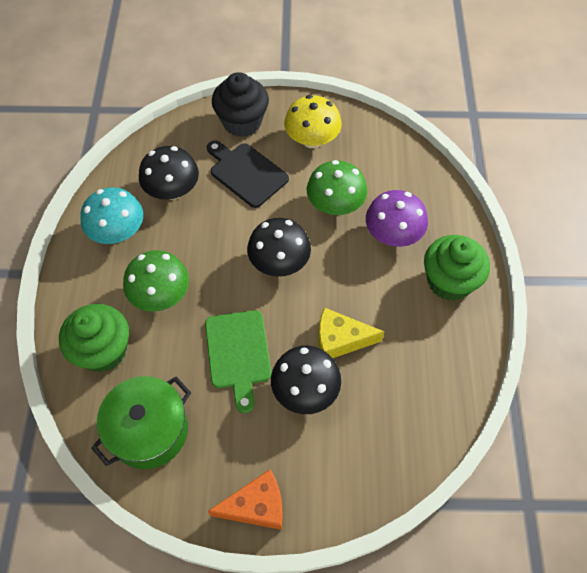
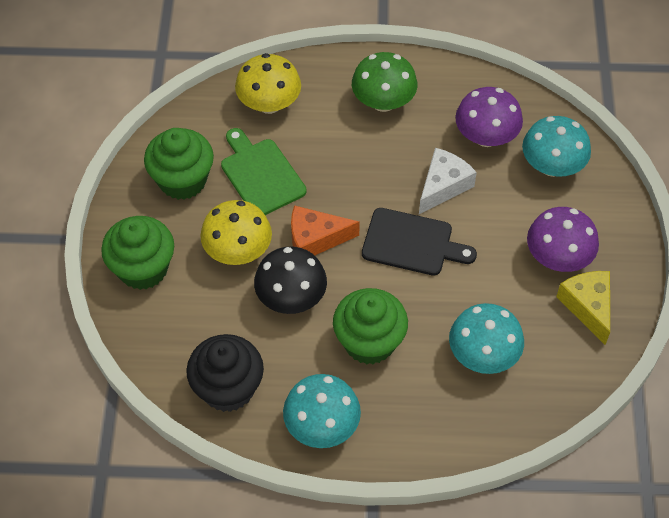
black mushroom: [139,146,199,200] [247,218,311,277] [271,346,341,414] = 3 -> [254,247,327,314] = 1
green cupcake: [59,304,129,372] [424,235,490,301] = 2 -> [101,216,174,290] [144,128,214,200] [333,288,408,365] = 3
green mushroom: [123,250,189,312] [307,160,367,215] = 2 -> [352,52,417,112] = 1
green pot: [91,376,191,469] = 1 -> none = 0
purple mushroom: [366,190,428,247] = 1 -> [455,87,523,147] [527,207,599,272] = 2
turquoise mushroom: [80,187,143,244] = 1 -> [283,374,361,448] [449,303,524,374] [522,116,591,177] = 3
white cheese: none = 0 -> [419,148,477,214] = 1
yellow mushroom: [284,95,342,148] = 1 -> [200,200,272,265] [235,53,301,114] = 2

